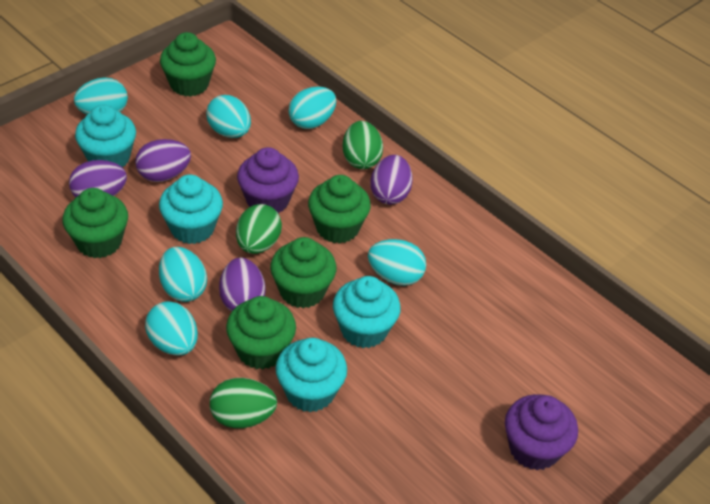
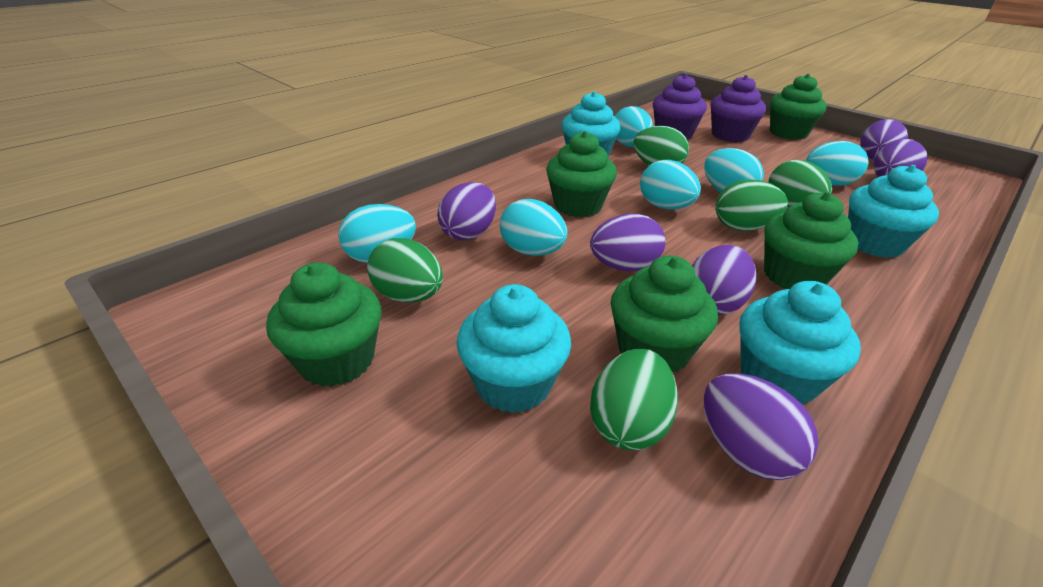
green egg: [210,378,277,428] [236,204,282,254] [342,121,383,169] = 3 -> [367,238,443,303] [590,349,678,451] [633,126,689,165] [715,180,788,231] [768,160,832,207] = 5
purple egg: [69,160,127,197] [135,139,191,182] [219,258,266,311] [370,155,413,205] = 4 -> [437,182,496,241] [590,214,665,271] [692,245,756,315] [703,373,818,480] [860,119,908,160] [873,139,928,177] = 6

